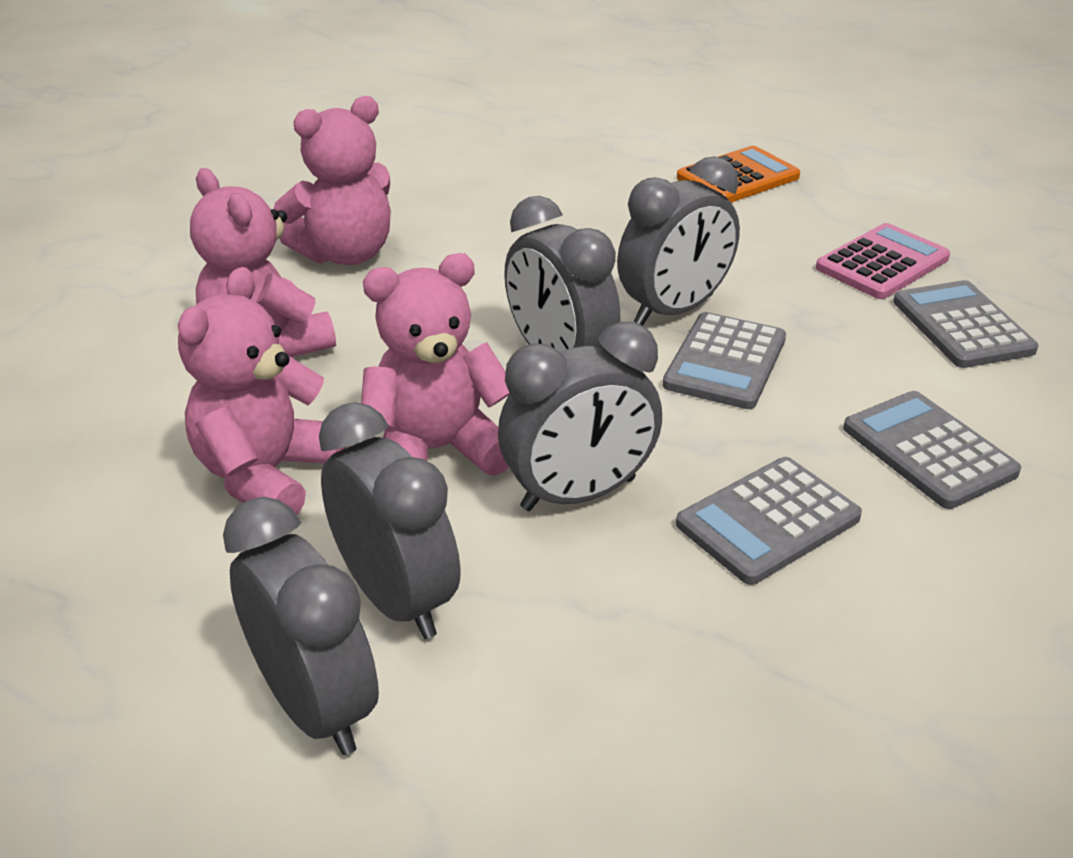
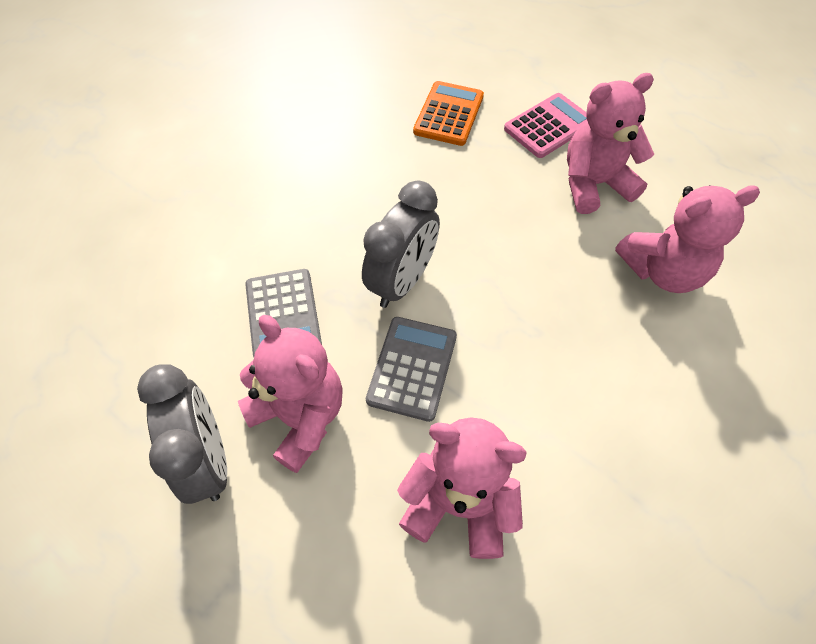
grey calculator: [663,312,786,409] [676,457,862,585] [843,391,1021,509] [893,280,1038,368] = 4 -> [245,269,322,357] [366,317,457,422] = 2
grey clock: [223,497,379,755] [319,402,461,639] [498,322,662,511] [504,196,620,352] [617,156,740,326] = 5 -> [137,364,227,504] [362,180,440,308] = 2

